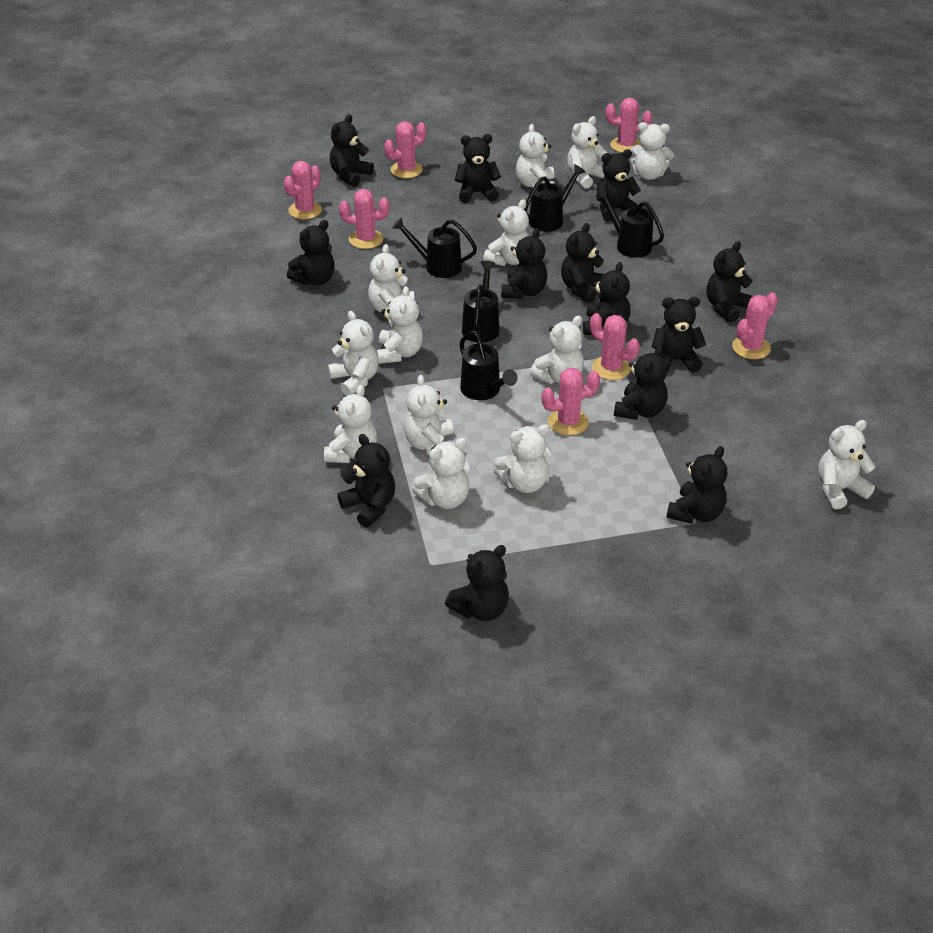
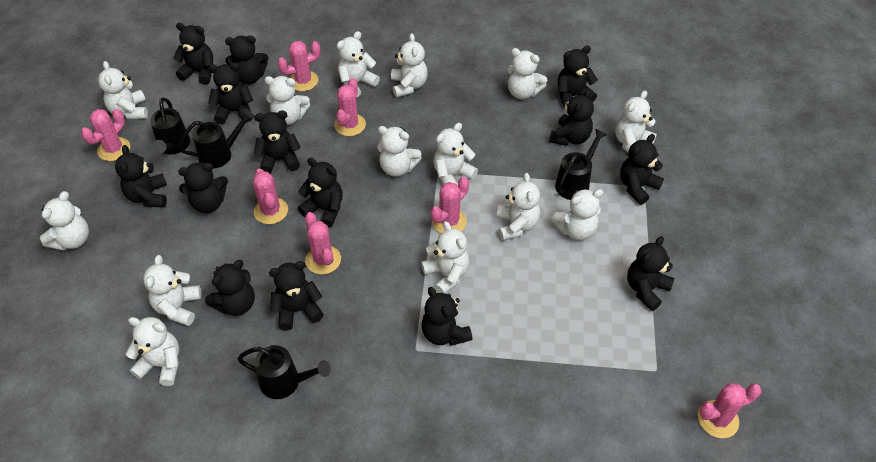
black teddy bear: [287,220,335,285] [330,114,374,187] [337,434,395,528] [445,545,509,621] [455,134,501,203] [501,228,547,299] [561,223,604,303] [583,262,630,335] [597,149,641,221] [614,345,668,420] [652,297,706,373] [667,446,728,524] [706,241,753,323] = 13 -> [115,145,167,208] [173,23,213,85] [178,162,228,213] [205,260,255,316] [208,63,253,124] [225,36,268,84] [254,111,301,174] [269,261,324,331] [298,158,343,227] [421,287,472,346] [549,89,594,146] [558,45,598,109] [620,134,664,205] [627,236,674,311] = 14
black watering can: [392,217,477,278] [460,331,518,400] [462,261,500,343] [524,164,585,232] [595,188,664,258] = 5 -> [150,98,190,154] [178,109,255,168] [238,345,331,399] [555,129,607,200] = 4
white teddy bear: [324,385,377,463] [328,311,379,396] [368,244,414,316] [376,286,423,364] [404,375,454,455] [412,438,470,509] [483,199,529,266] [494,424,551,493] [516,124,555,187] [530,315,584,384] [567,116,607,189] [630,122,674,180] [818,420,876,509] = 13 -> [40,191,89,251] [98,61,148,119] [126,317,179,386] [143,255,202,326] [264,76,310,125] [337,31,380,97] [377,126,422,177] [391,33,428,98] [421,221,470,294] [433,123,478,186] [497,173,540,241] [507,48,547,99] [551,189,604,240] [615,90,657,153] = 14

